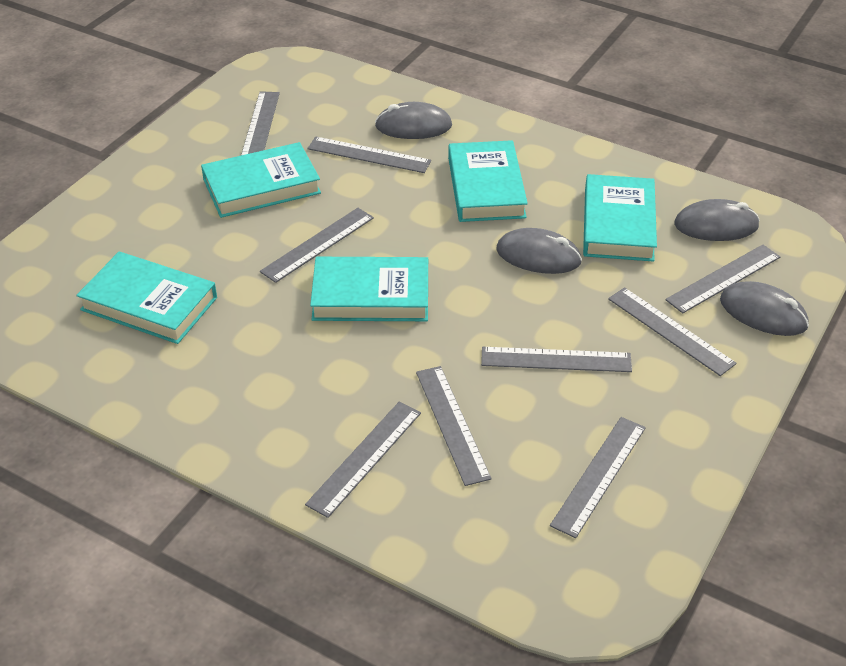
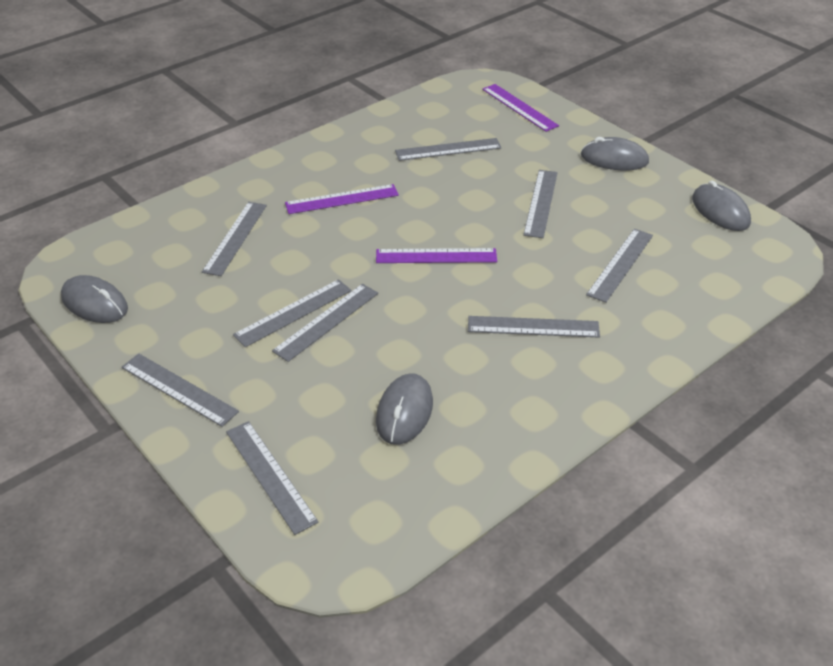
purple ruler: none = 0 -> [285,184,399,214] [376,248,497,263] [482,84,559,132] = 3
turquoise book: [76,251,217,344] [201,142,321,218] [310,257,428,321] [448,140,528,222] [583,174,657,262] = 5 -> none = 0

